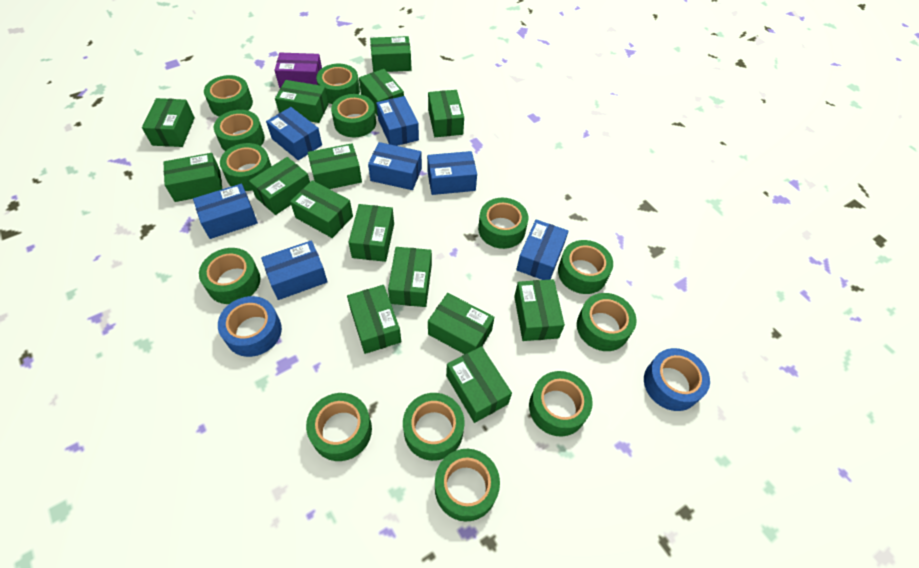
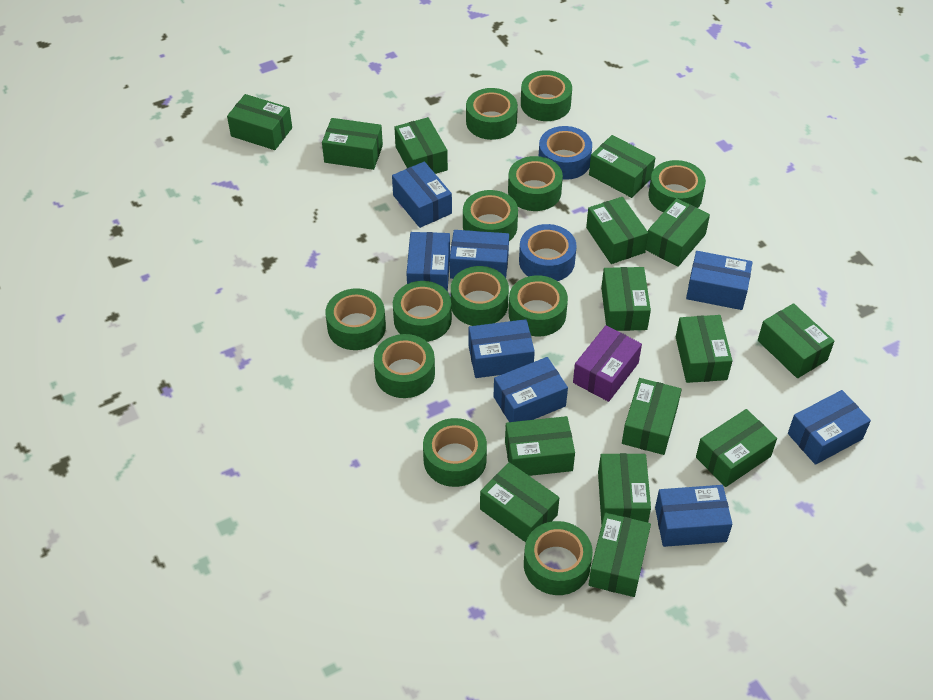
blue box: [193,184,258,239] [261,240,328,300] [266,107,322,160] [368,142,422,190] [376,96,419,146] [427,151,477,195] [516,219,569,280] = 7 -> [392,162,452,228] [406,232,450,292] [450,230,509,279] [469,319,535,378] [493,357,568,422] [655,485,732,547] [686,251,753,310] [788,390,871,465] = 8
green tape: [199,248,261,304] [204,75,253,117] [214,110,265,151] [220,143,271,191] [306,393,372,461] [316,64,360,104] [331,94,376,137] [403,393,465,461] [435,449,500,522] [478,198,528,249] [529,371,593,436] [558,240,613,294] [577,293,637,351] = 13 -> [325,288,386,350] [374,334,435,398] [393,281,452,342] [423,418,487,487] [451,266,509,326] [463,190,518,241] [466,88,518,140] [508,156,563,211] [509,275,568,336] [521,70,572,121] [524,521,593,595] [649,160,706,212] = 12

